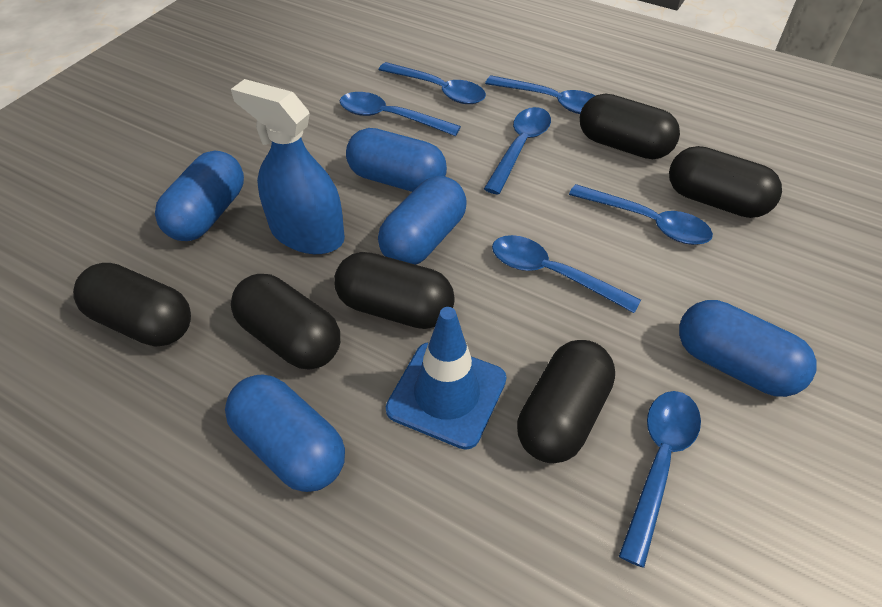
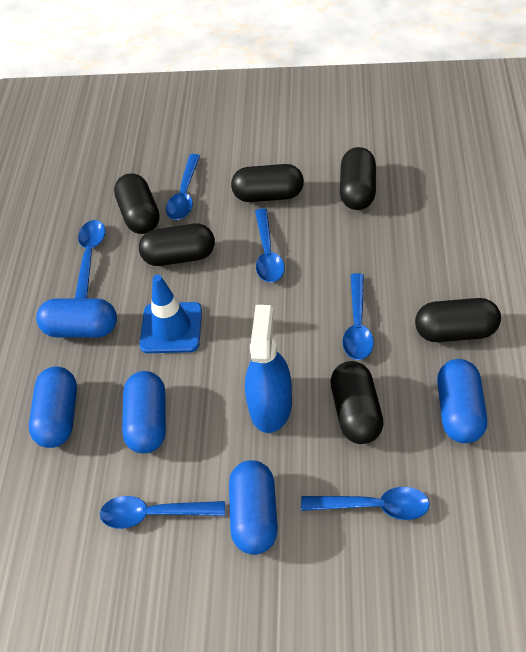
blue spoon: [340,92,461,136] [379,62,486,104] [484,107,551,195] [485,75,595,114] [492,235,641,313] [569,184,713,245] [619,391,701,568] = 7 -> [75,220,105,298] [100,496,225,529] [166,154,200,220] [255,208,285,282] [301,487,430,520] [342,273,374,360] = 6

